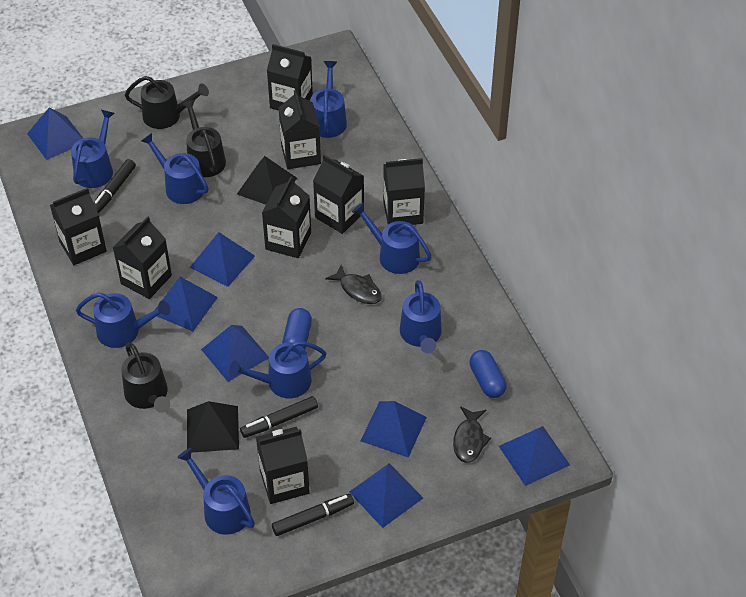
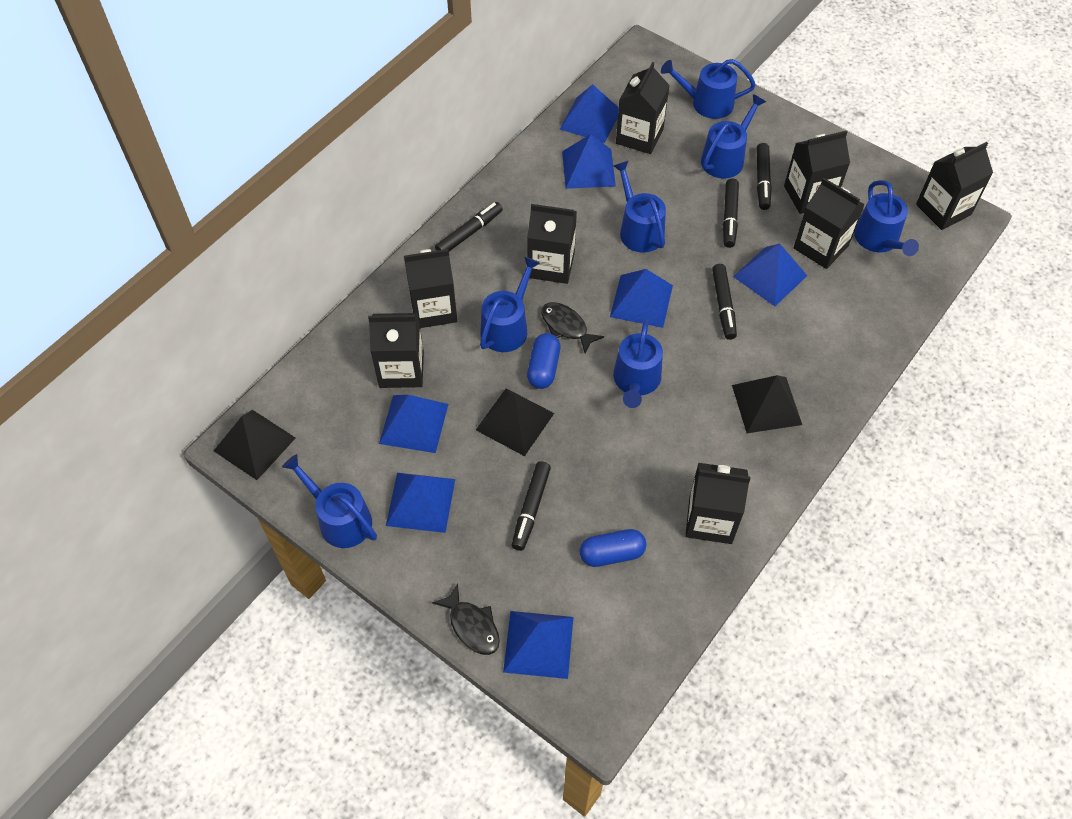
black marker: [94,159,136,214] [240,396,318,438] [272,494,354,536] = 3 -> [435,202,503,251] [512,461,551,551] [712,264,737,340] [723,178,739,248] [756,143,772,210] = 5
black pyramid: [187,401,239,453] [237,156,297,205] = 2 -> [214,410,295,480] [476,388,554,456] [732,375,802,433] = 3
black watering can: [121,342,170,413] [125,76,209,129] [182,100,226,177] = 3 -> none = 0
blue watering can: [71,110,115,188] [76,293,170,348] [141,133,209,204] [177,448,255,535] [229,341,326,398] [311,61,347,138] [352,203,432,274] [400,280,442,353] = 8 -> [282,454,377,548] [480,256,540,352] [613,161,666,253] [613,319,663,408] [661,59,756,119] [701,94,766,179] [854,180,919,256] = 7

